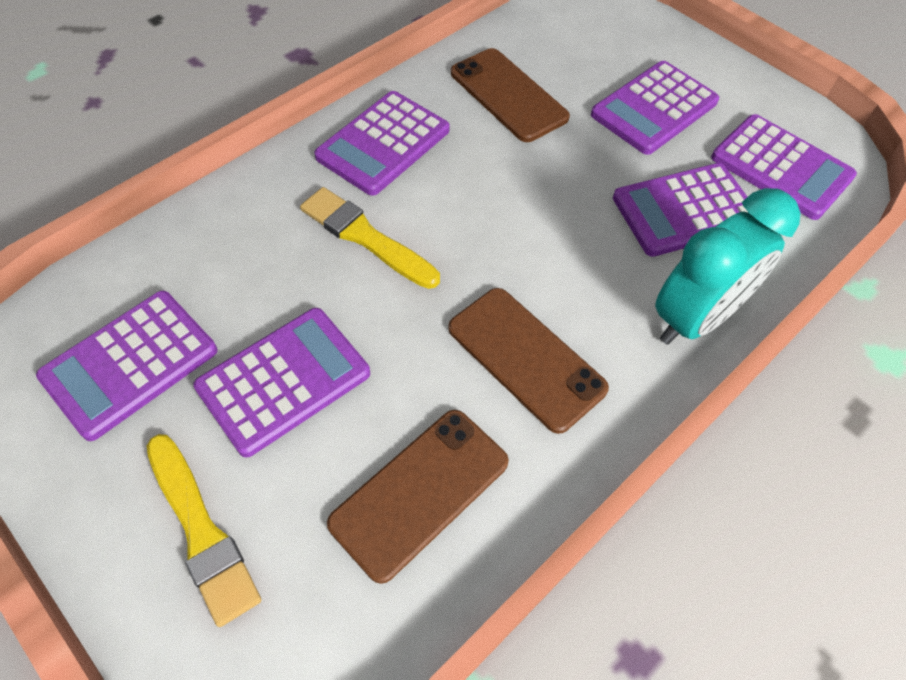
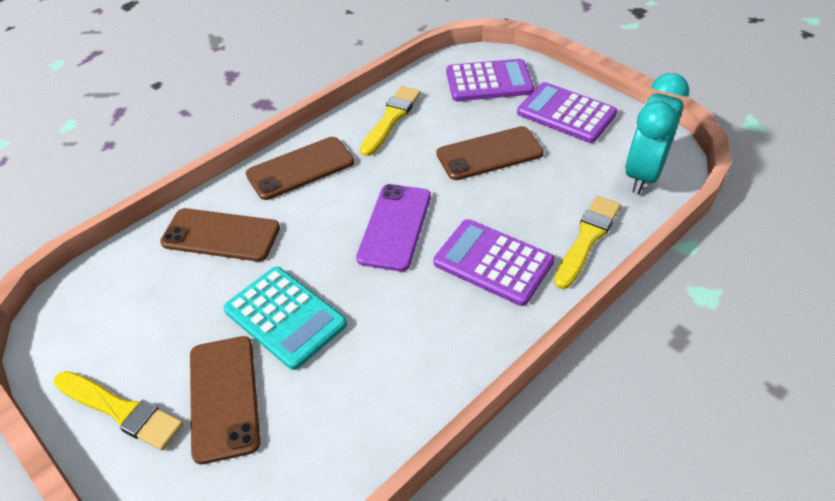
brown phone: [327,410,509,584] [448,288,609,434] [451,48,570,142] = 3 -> [160,208,280,261] [190,336,260,464] [246,137,354,200] [436,126,544,180] = 4
purple calculator: [36,291,217,441] [193,308,370,457] [314,91,450,196] [591,61,719,155] [613,163,749,257] [711,114,857,220] = 6 -> [434,219,554,306] [446,59,534,101] [517,82,617,143] = 3
purple phone: none = 0 -> [356,184,431,271] = 1
turquoise calculator: none = 0 -> [223,267,347,370] = 1
yellow brush: [147,434,261,627] [300,187,440,289] = 2 -> [54,371,183,450] [360,86,421,156] [554,196,621,289] = 3

